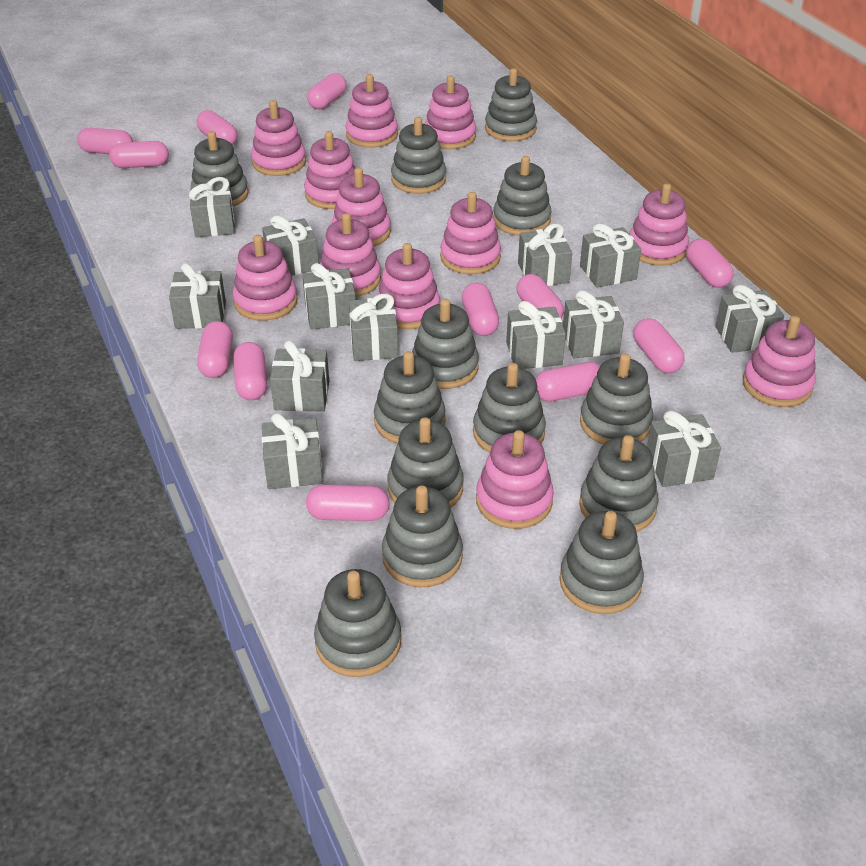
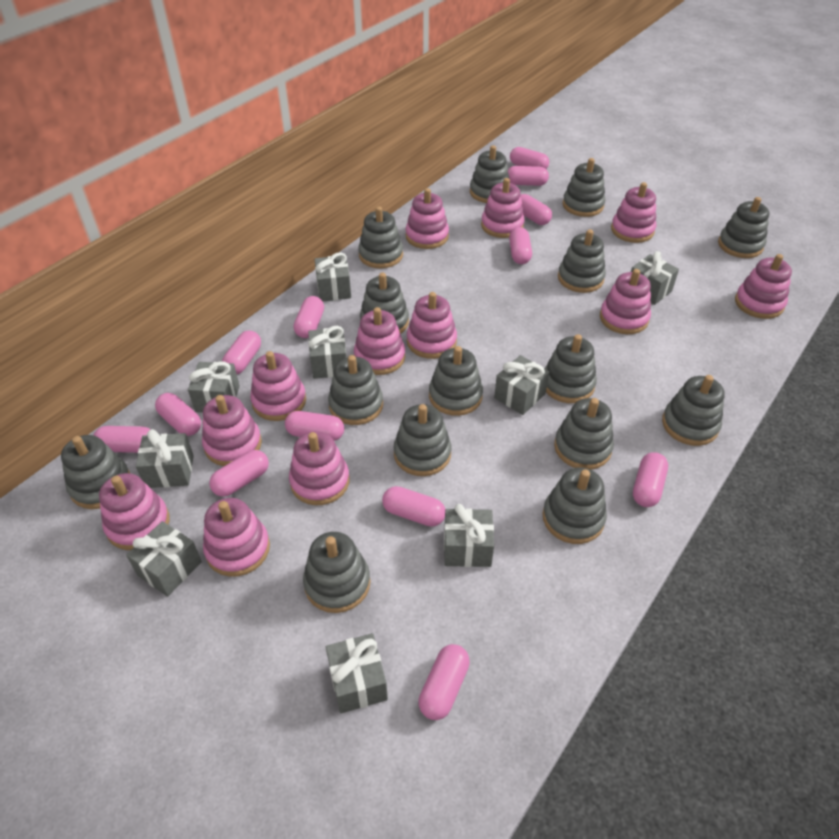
grey gift: [169,263,226,329] [189,177,235,237] [262,215,319,276] [262,413,323,489] [270,341,329,412] [302,263,356,330] [349,294,398,361] [506,301,566,369] [518,223,572,286] [563,290,624,358] [580,224,641,288] [647,411,721,487] [715,285,784,353] = 13 -> [126,521,202,597] [136,429,194,488] [188,361,240,413] [308,326,347,379] [314,252,351,301] [326,633,388,713] [444,504,494,567] [494,355,549,415] [631,251,679,305] = 9
grey stacking toy: [191,131,249,207] [314,569,401,677] [374,351,446,443] [382,486,463,588] [387,417,464,508] [391,117,446,194] [412,299,479,389] [473,363,546,453] [485,68,537,141] [493,156,552,236] [560,511,644,614] [579,435,659,532] [580,353,653,444] = 13 -> [61,435,130,509] [303,532,370,613] [328,355,383,425] [358,207,403,268] [360,273,409,334] [393,404,451,476] [429,346,483,416] [470,145,509,203] [543,467,607,544] [545,334,597,403] [554,398,614,470] [558,229,606,293] [563,158,605,217] [662,375,724,446] [718,197,769,258] = 15
pink capsule: [77,128,133,154] [109,141,169,168] [197,110,238,145] [197,321,233,378] [233,342,267,400] [306,485,389,521] [307,73,347,109] [462,283,499,336] [517,274,564,318] [536,362,600,402] [633,318,685,373] [686,239,734,288] = 12 -> [94,426,151,453] [155,393,201,436] [209,450,269,497] [222,330,261,374] [285,411,344,441] [294,296,324,338] [382,486,445,527] [418,644,470,720] [508,166,549,186] [509,227,532,264] [510,147,549,169] [520,194,552,225] [633,452,668,507] = 13

